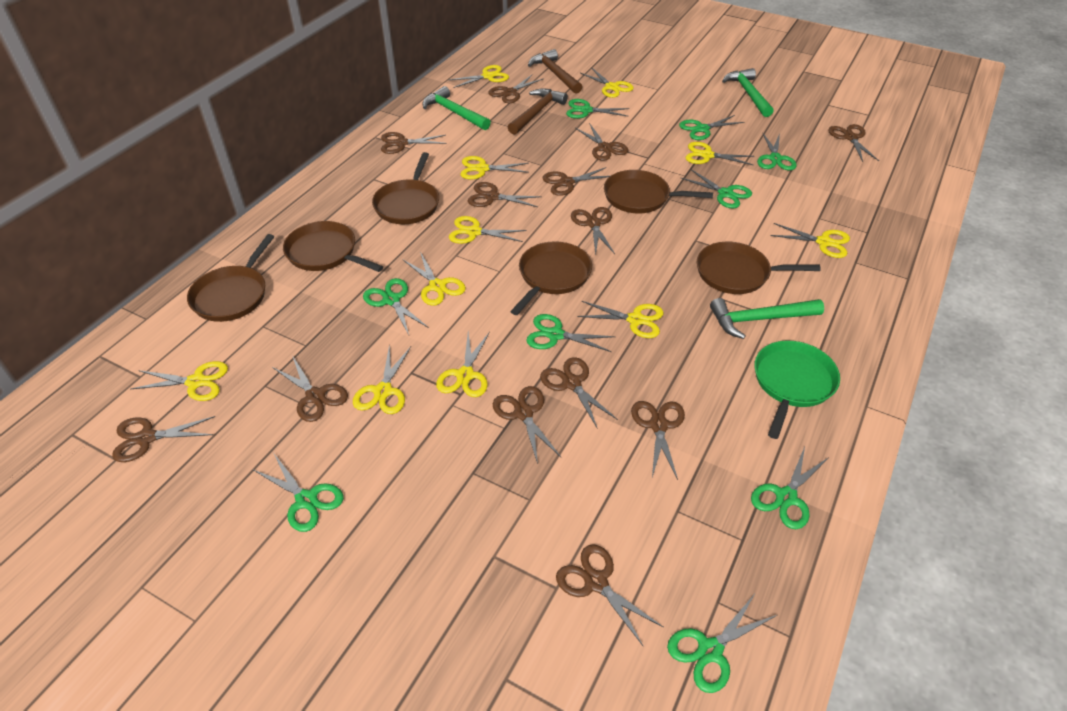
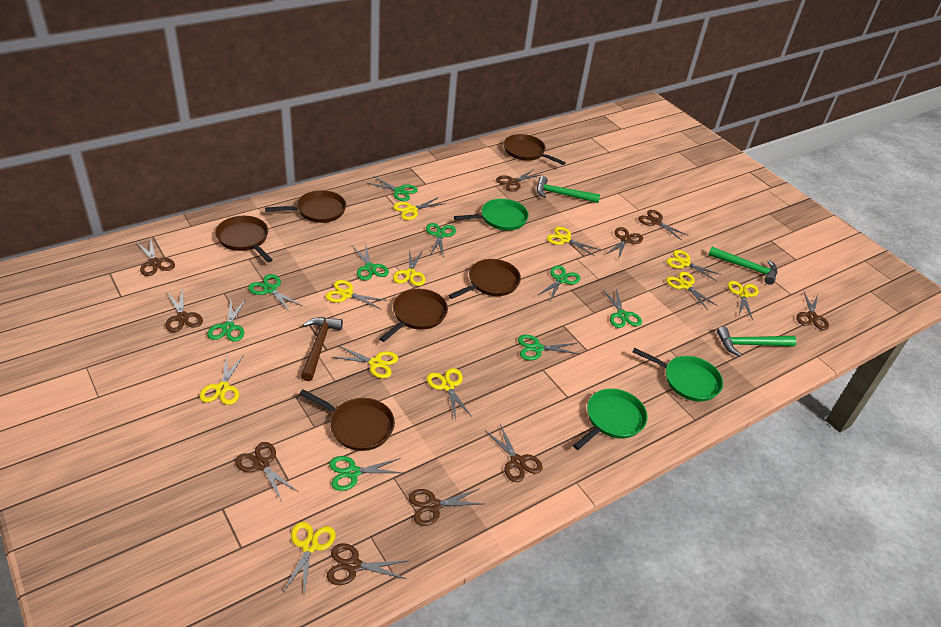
brown hammer: [508,88,568,135] [528,49,582,94] = 2 -> [301,317,343,381] = 1
brown scissors: [112,416,215,462] [272,355,348,422] [381,132,447,154] [468,182,542,207] [488,75,544,103] [493,386,561,464] [540,357,618,429] [542,167,610,196] [556,544,663,646] [571,207,615,255] [575,123,628,161] [631,401,685,480] [828,124,879,162] = 13 -> [136,240,175,276] [166,288,203,332] [235,442,298,502] [327,543,409,585] [409,489,484,526] [485,424,543,482] [496,169,540,192] [607,227,643,260] [638,210,689,240] [796,292,829,330] = 10
green pan: [754,341,840,439] = 1 -> [454,199,529,231] [573,389,648,450] [632,348,723,402] = 3

